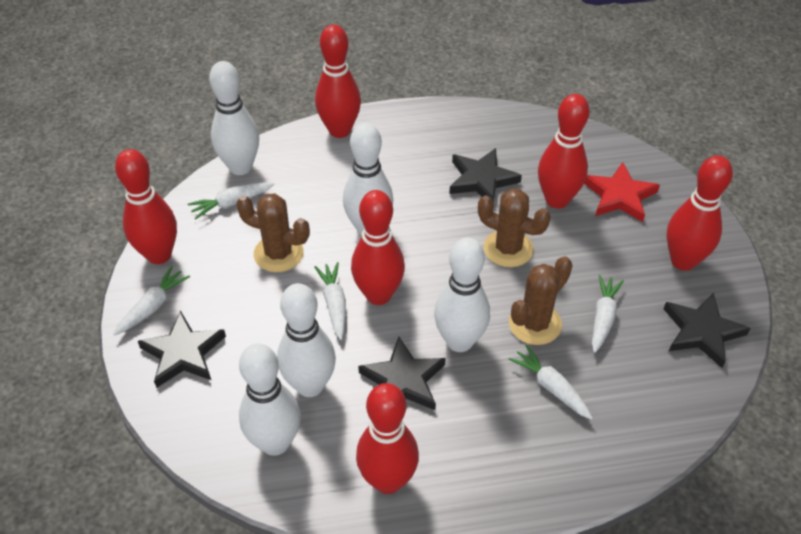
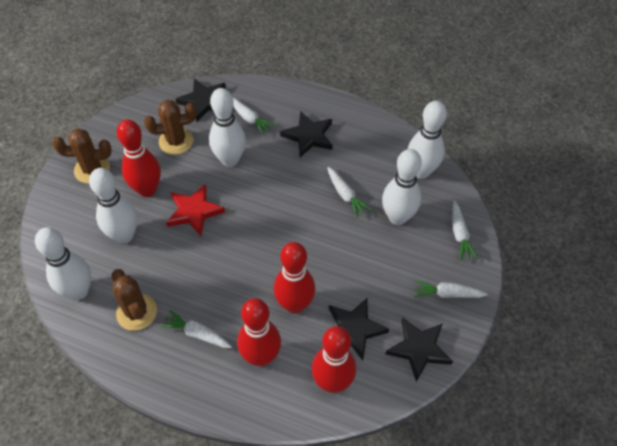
red bowling pin: [115,149,177,264] [315,25,361,138] [351,190,405,305] [356,383,419,494] [538,94,589,209] [666,155,733,271] = 6 -> [117,119,161,197] [237,298,281,366] [273,242,315,314] [311,326,356,393] = 4

